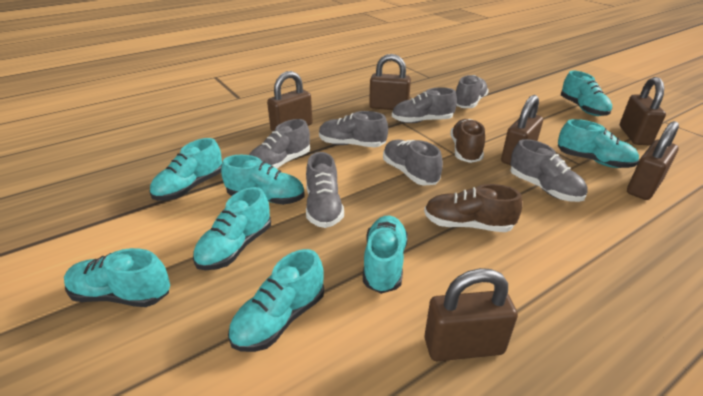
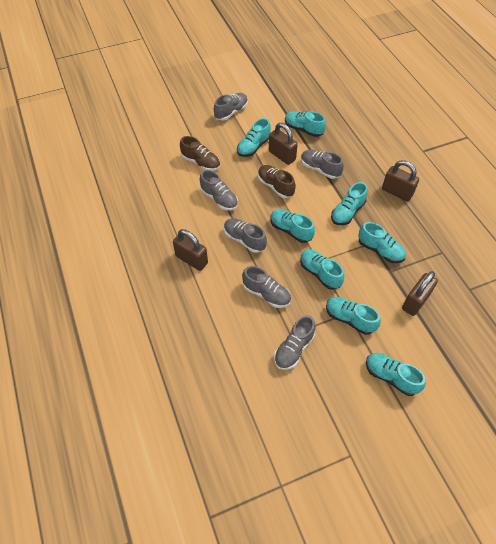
brown padlock: [267,71,313,131] [369,54,411,110] [425,268,518,361] [501,95,543,165] [620,77,666,145] [627,121,679,200] = 6 -> [173,229,208,271] [269,123,298,165] [382,160,419,201] [402,271,438,316] = 4
grey shoe: [249,119,310,169] [306,152,344,228] [319,111,388,147] [383,140,443,186] [392,87,457,123] [456,75,489,108] [510,139,588,202] = 7 -> [200,170,238,211] [214,93,248,121] [224,218,267,253] [242,266,291,308] [274,315,315,370] [301,150,344,179] = 6

